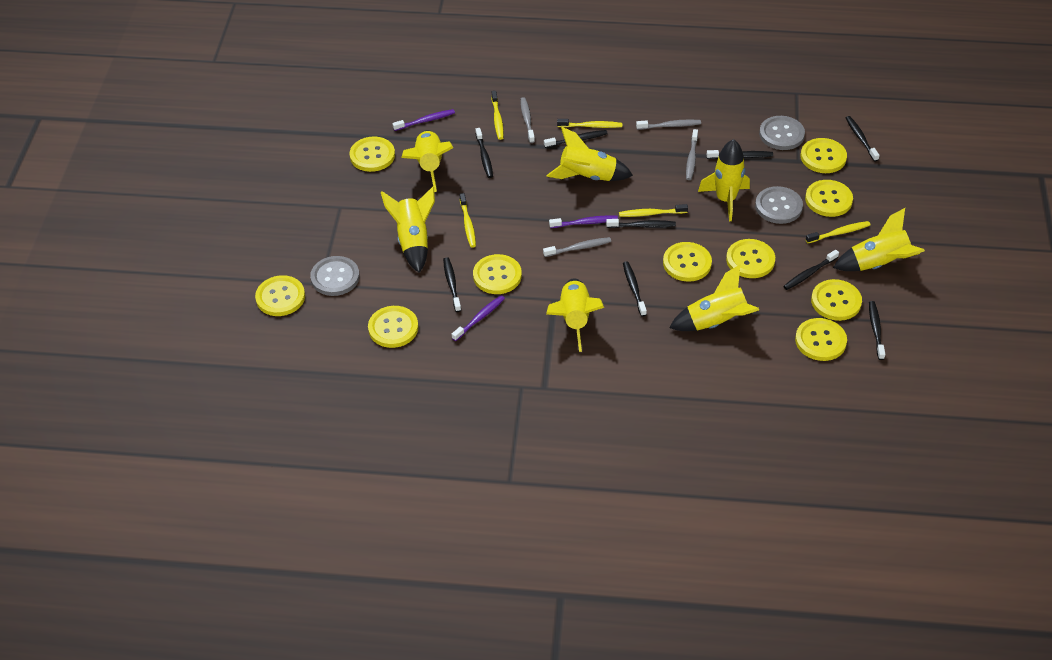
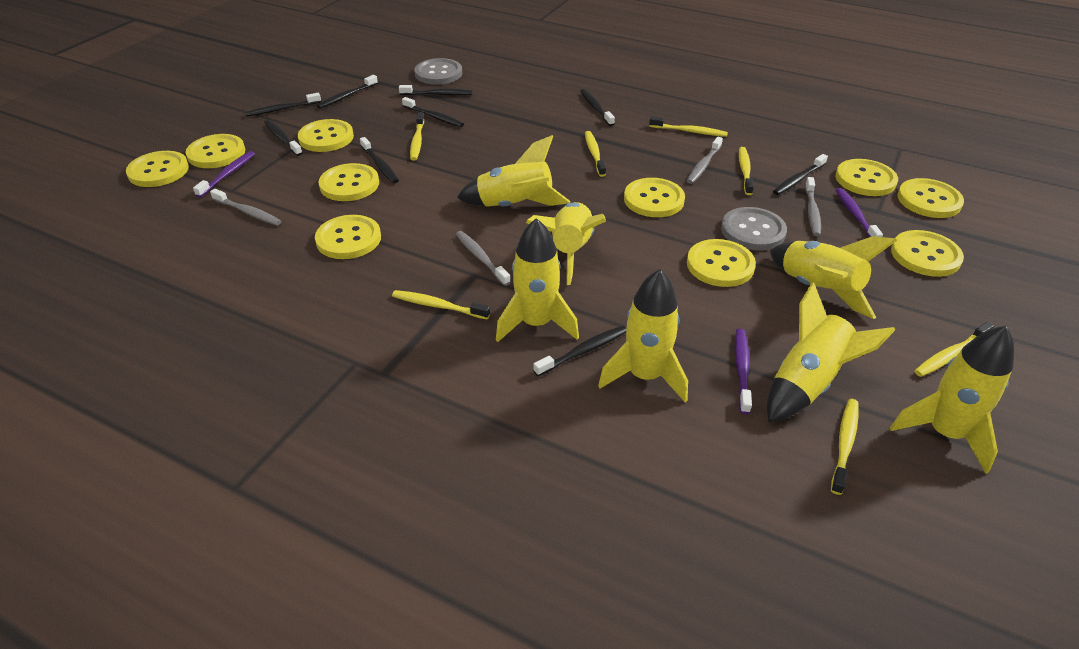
grey button: [310,256,360,296] [755,186,803,224] [759,116,805,150] = 3 -> [414,58,462,85] [721,207,787,250] = 2
yellow toothbrush: [460,193,476,248] [492,91,504,140] [557,119,622,128] [619,204,688,217] [806,221,870,243] = 5 -> [392,290,490,319] [410,112,424,161] [585,131,606,177] [649,116,728,137] [739,147,754,195] [831,399,859,495] [914,322,994,377] = 7

